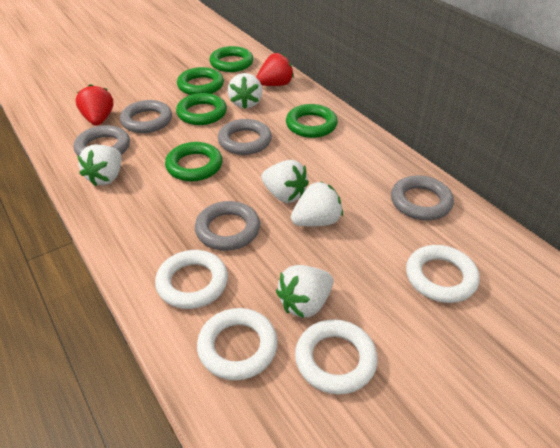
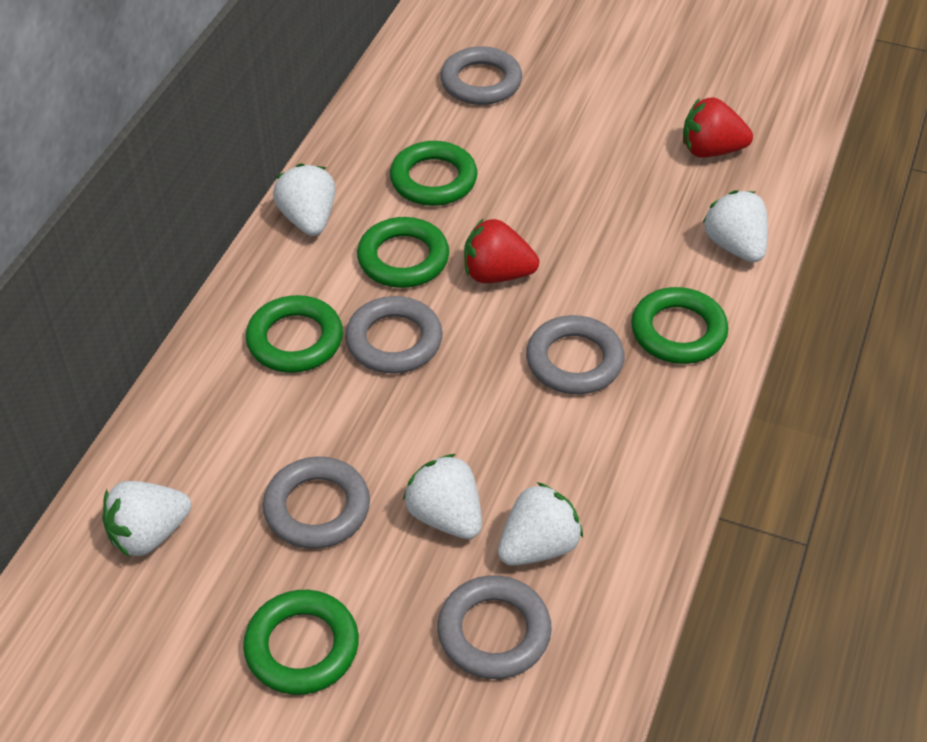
white ring: [155,250,228,309] [197,308,278,380] [295,319,378,395] [406,245,480,303] = 4 -> none = 0

